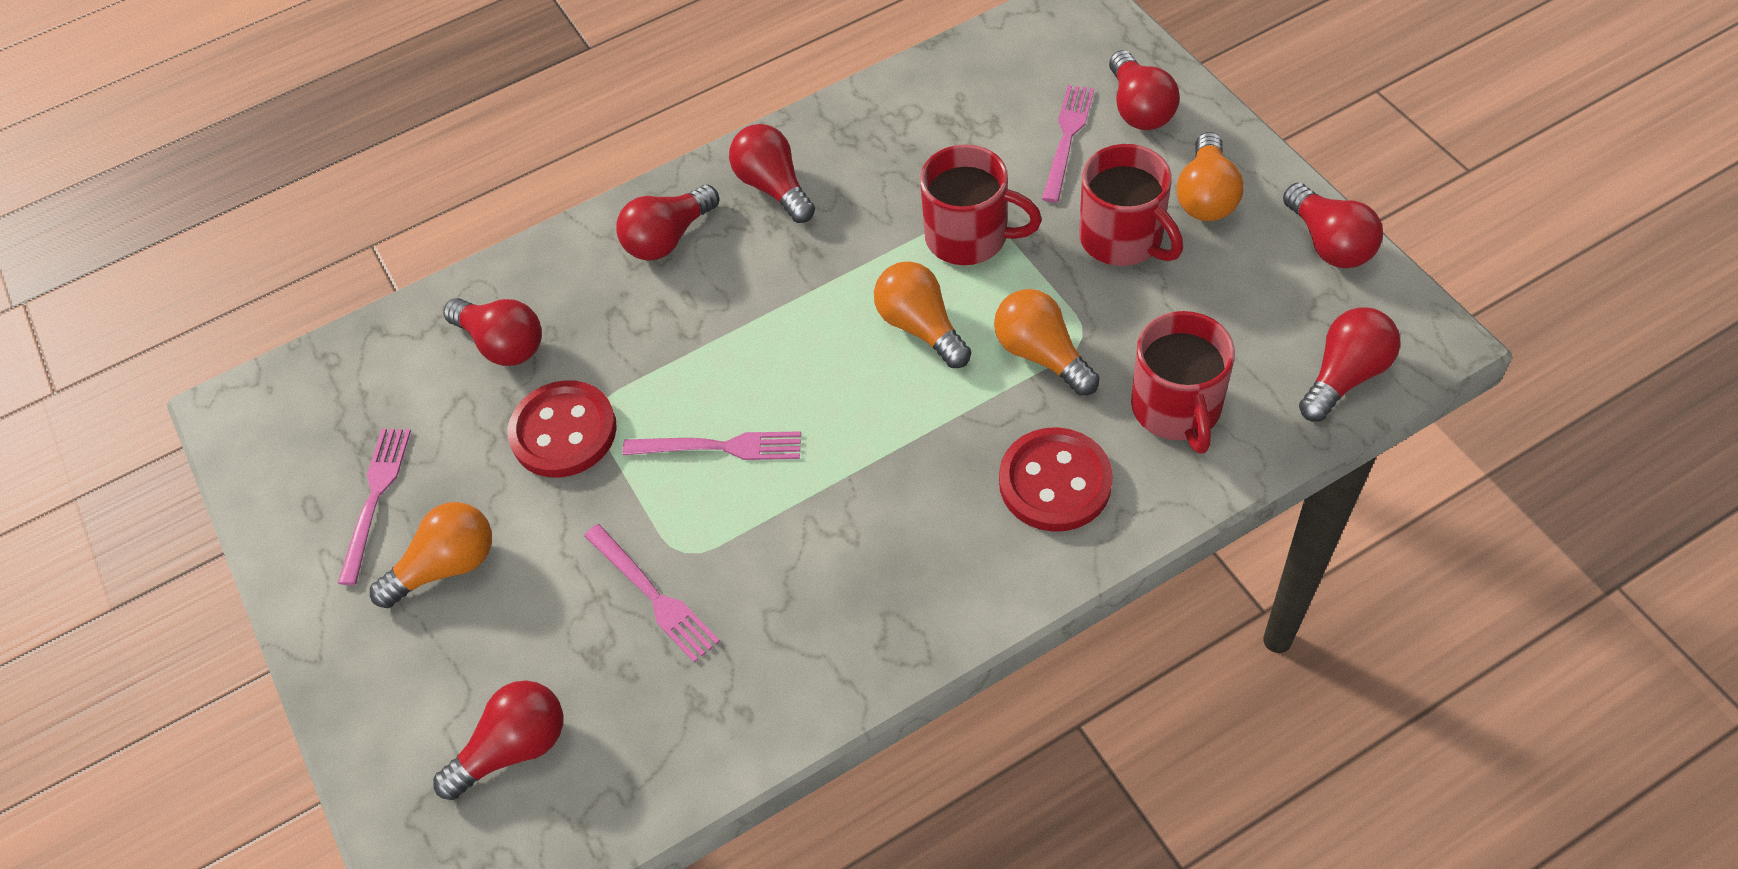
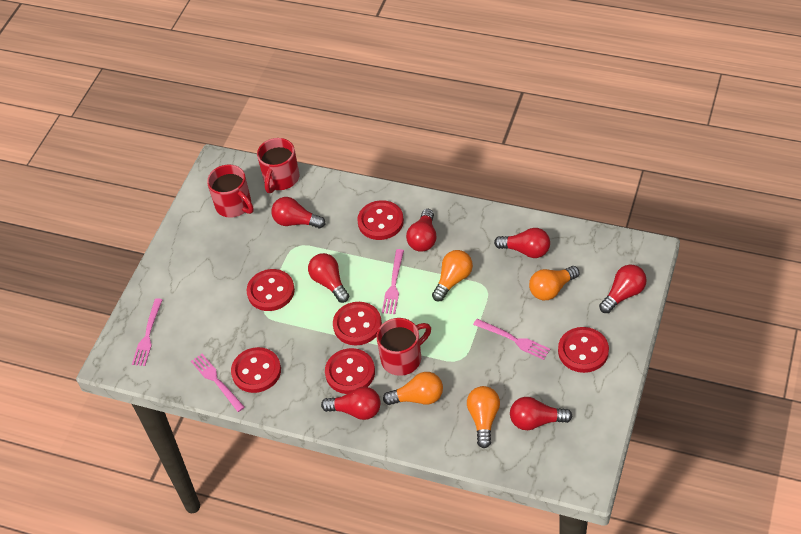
red button: [508,380,617,478] [999,427,1113,532] = 2 -> [231,347,281,393] [247,269,295,311] [325,348,375,394] [333,302,382,346] [357,200,404,240] [558,327,609,373] = 6

